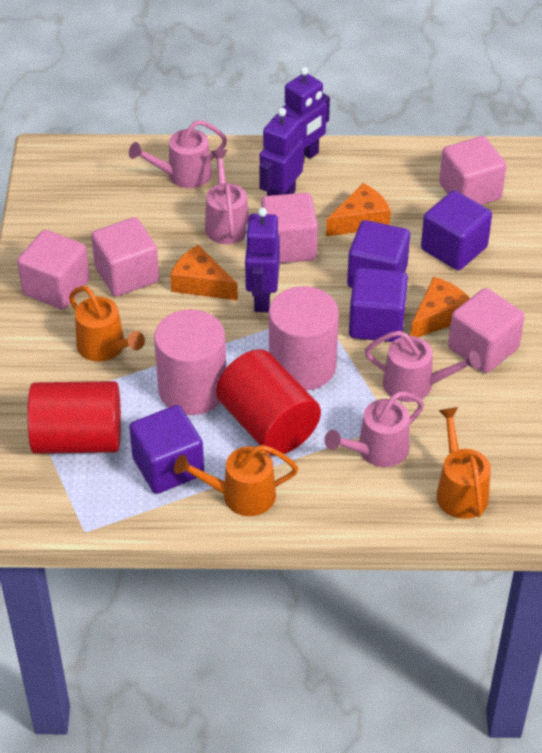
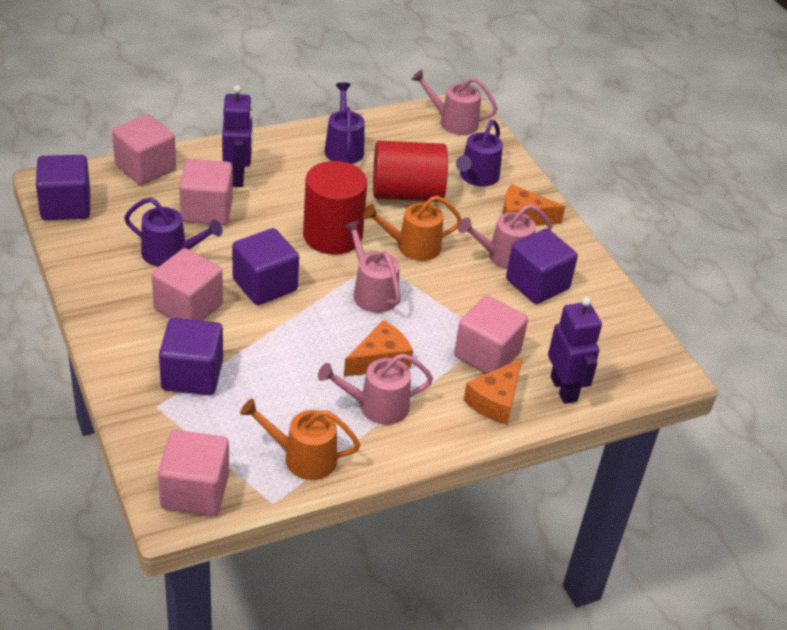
orange watering can: [69,286,145,362] [174,445,298,516] [436,407,491,519] = 3 -> [240,399,360,480] [363,195,462,261] = 2
pink cylinder: [154,310,226,415] [269,286,339,391] = 2 -> none = 0
purple robot: [245,208,280,312] [259,108,304,196] [282,67,330,164] = 3 -> [222,85,253,187] [548,297,602,404] = 2
purple watering can: none = 0 -> [124,197,223,267] [325,82,364,164] [456,120,503,186] = 3

